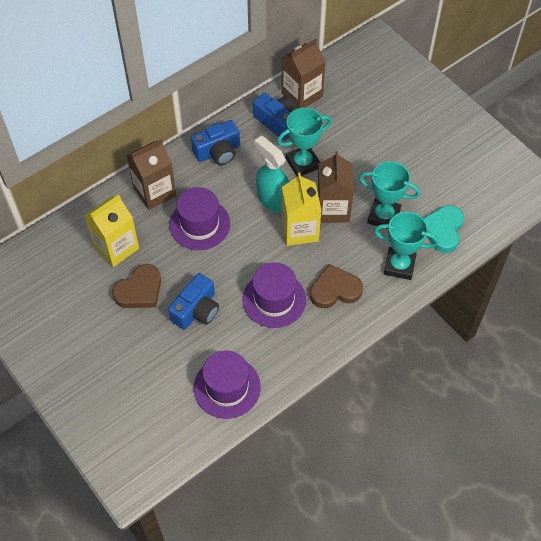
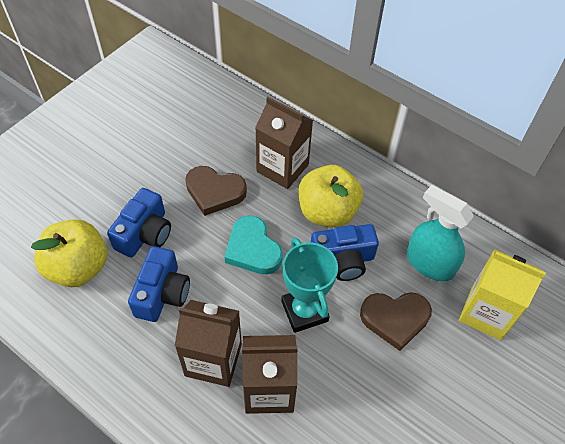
purple hat: [169,187,230,250] [194,351,261,419] [242,262,306,328] = 3 -> none = 0
turquoise trophy: [277,107,332,177] [359,161,420,229] [374,212,439,280] = 3 -> [281,237,338,333] = 1
yellow apple: none = 0 -> [31,219,107,287] [299,165,363,228] = 2
yellow carton: [84,195,139,267] [281,172,322,246] = 2 -> [459,249,546,340] = 1

